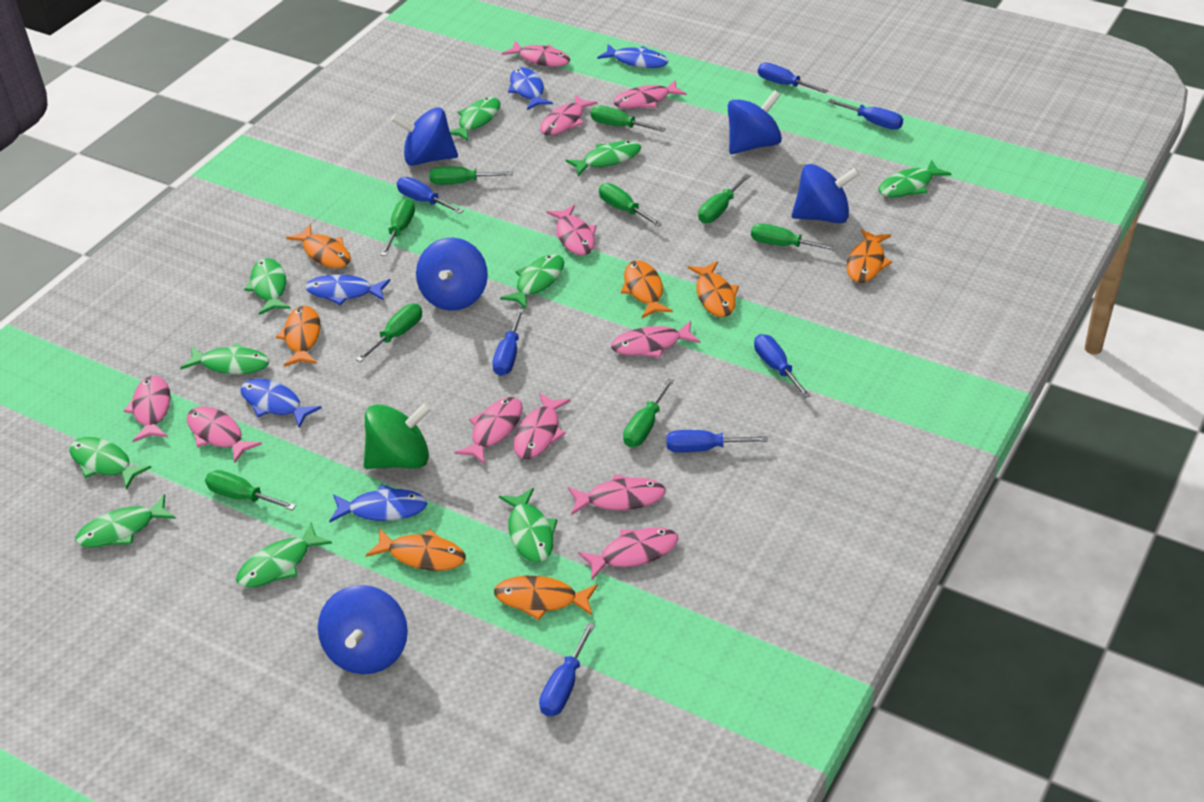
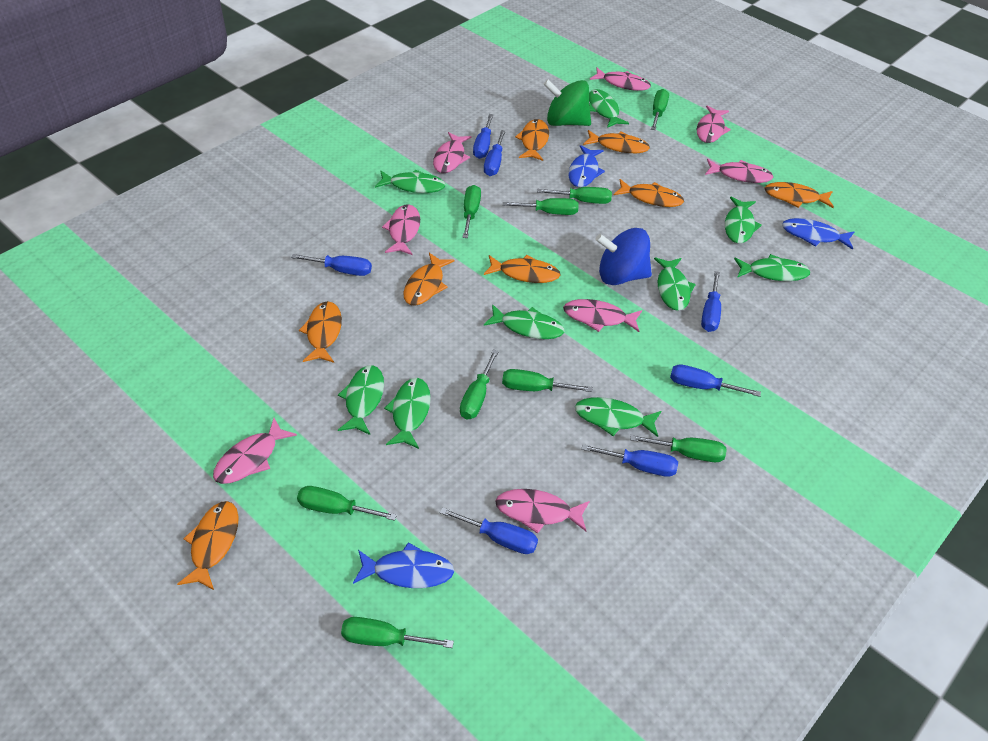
blue fish: [241,379,322,428] [305,275,390,305] [329,484,427,522] [508,67,553,110] [597,44,668,68] = 5 -> [353,542,454,588] [568,145,605,187] [782,218,854,250] = 3
blue spinning top: [318,585,408,674] [391,107,458,166] [416,237,488,311] [728,90,782,154] [792,164,860,223] = 5 -> [595,228,652,285] = 1
green fish: [69,437,152,490] [75,494,176,548] [180,343,269,374] [236,523,332,588] [244,258,291,315] [450,97,501,141] [499,488,558,562] [500,254,564,309] [566,141,641,176] [878,160,951,198] = 10 -> [338,365,384,435] [375,169,446,193] [384,378,431,449] [484,304,564,339] [575,397,661,437] [589,89,629,128] [654,257,696,311] [725,197,762,243] [734,254,810,281] = 9
orange fish: [276,306,321,367] [286,224,351,268] [366,529,466,571] [494,576,598,620] [621,261,673,318] [688,261,739,317] [847,229,892,283] = 7 -> [177,501,239,590] [299,301,342,363] [403,253,454,306] [484,255,560,283] [515,119,549,161] [583,130,650,153] [614,179,684,207] [764,182,834,208] = 8
pink fish: [124,376,171,442] [187,406,262,463] [454,397,523,465] [502,41,570,67] [513,393,571,459] [540,94,598,136] [547,205,597,255] [568,474,666,515] [578,527,678,580] [611,321,700,358] [613,80,687,108] = 11 -> [213,418,297,484] [382,204,420,255] [433,132,471,173] [495,489,590,534] [563,299,642,332] [590,68,651,91] [697,106,731,143] [705,159,773,183] = 8

